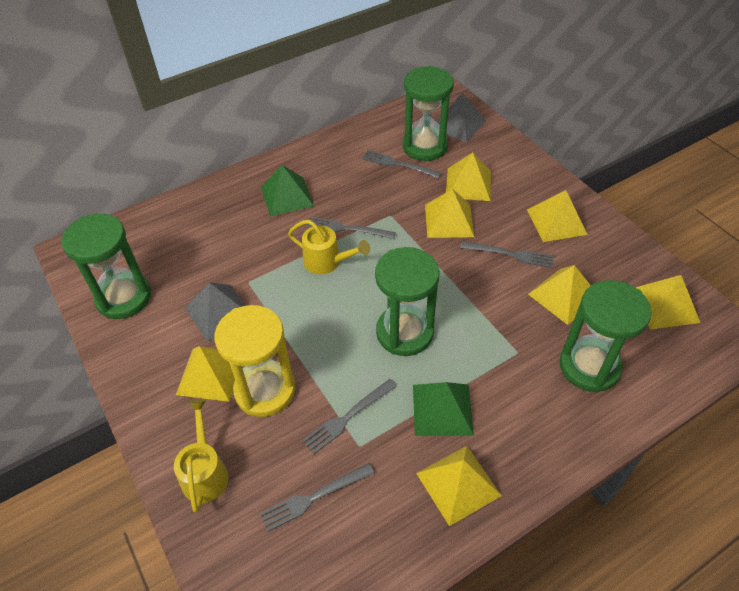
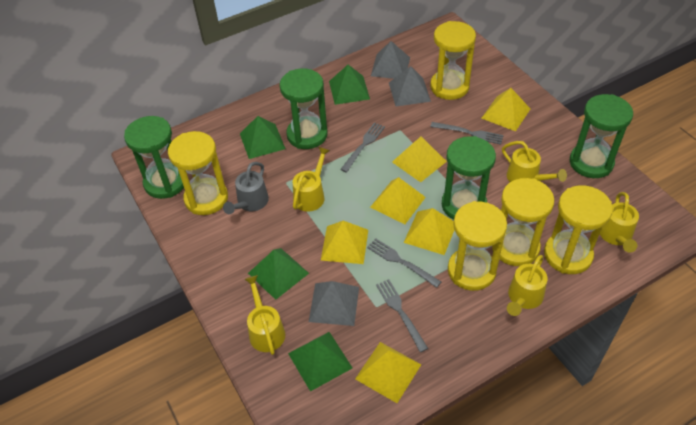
green pyramid: [261,165,314,216] [413,382,474,436] = 2 -> [240,116,286,159] [248,248,309,300] [288,332,352,392] [329,65,370,105] = 4
grey fork: [260,463,374,532] [302,379,396,454] [307,217,396,239] [362,150,441,178] [460,241,554,268] = 5 -> [340,122,385,173] [367,239,441,288] [376,279,428,352] [430,122,504,145] = 4
grey pyramid: [185,282,245,342] [437,93,486,142] = 2 -> [309,281,359,326] [371,41,410,79] [389,66,431,106] = 3
grey watering can: none = 0 -> [223,162,269,214] = 1
yellow hourglass: [214,305,295,417] = 1 -> [168,131,228,215] [430,21,476,100] [448,201,507,291] [492,178,554,266] [544,185,613,274] = 5
yellow pyramid: [176,346,235,402] [416,446,502,526] [425,189,474,238] [446,152,491,201] [527,190,588,242] [528,265,591,325] [635,275,700,330] = 7 -> [321,221,368,264] [355,342,422,403] [370,177,426,224] [392,137,447,182] [404,208,454,255] [482,88,530,132] = 6
yellow watering can: [174,399,229,513] [288,220,370,274] = 2 -> [245,275,285,355] [293,147,330,212] [502,141,567,182] [507,255,547,316] [600,192,639,253] = 5

